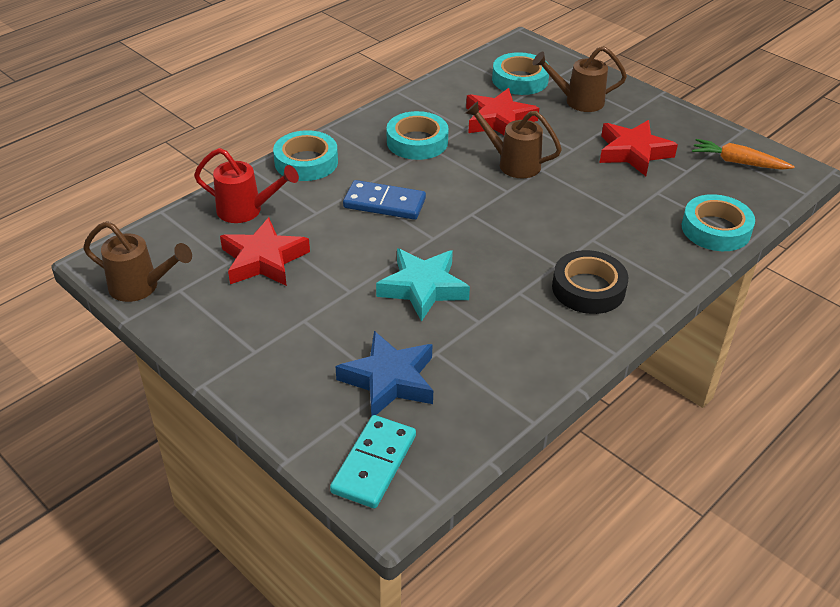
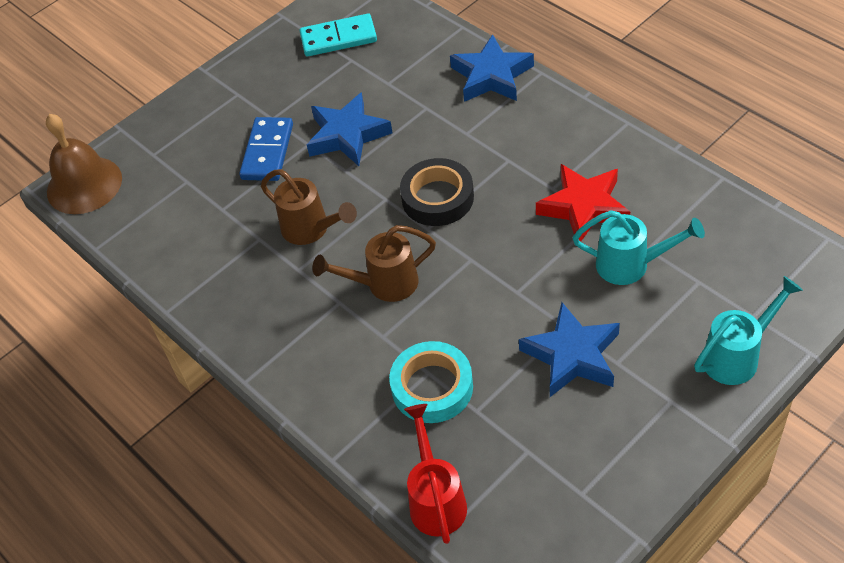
blue star: [335,331,433,416] = 1 -> [307,92,392,166] [450,34,534,102] [519,302,620,397] = 3
brown bell: none = 0 -> [46,114,122,214] = 1
brown watering can: [83,221,192,302] [465,101,562,179] [532,46,627,112] = 3 -> [261,169,357,245] [312,225,436,302] = 2
orange carrot: [692,139,795,170] = 1 -> none = 0
red star: [220,217,310,286] [466,88,539,135] [600,120,678,176] = 3 -> [536,164,630,242] = 1
turquoise star: [376,249,470,322] = 1 -> none = 0
turquoise tape: [273,130,338,181] [387,111,449,160] [492,52,549,95] [682,194,755,251] = 4 -> [389,341,473,423] = 1
turquoise watering can: none = 0 -> [573,210,705,285] [694,276,803,385] = 2

